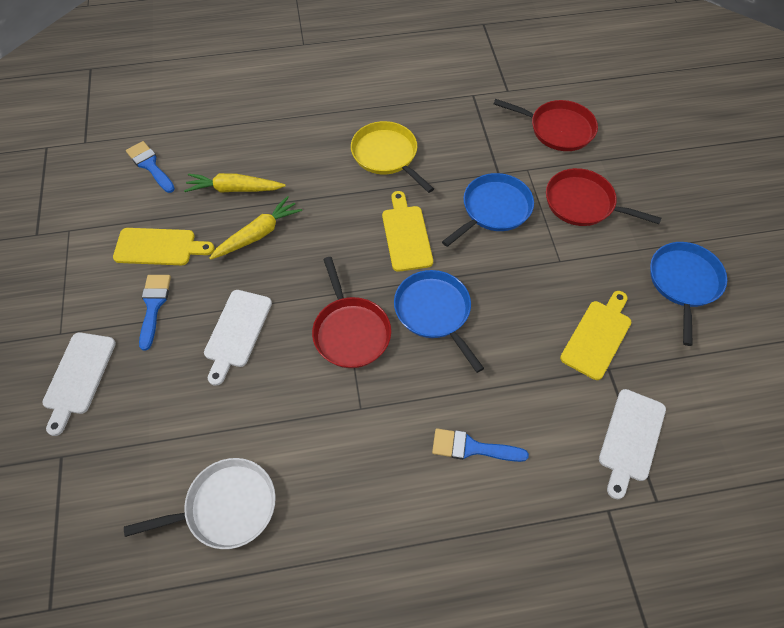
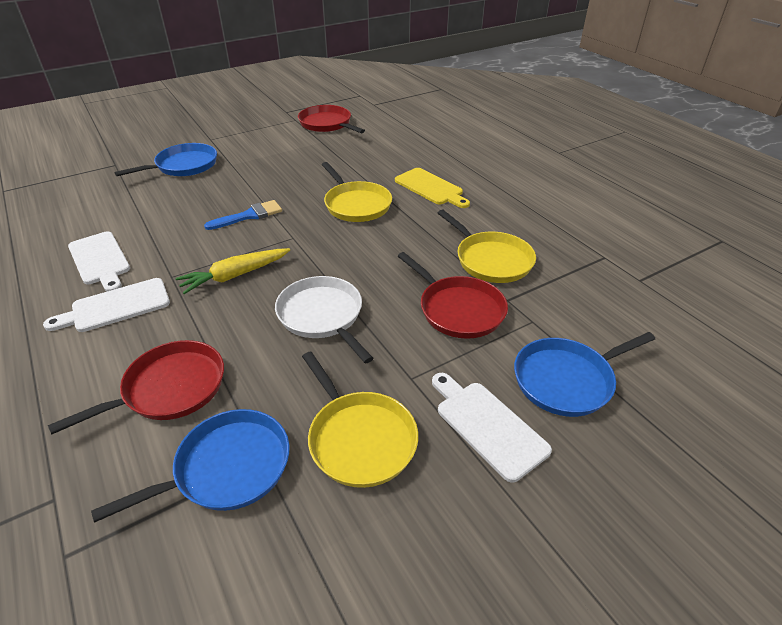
blue brush: [126,141,175,193] [139,275,171,351] [432,428,529,462] = 3 -> [204,200,282,230] = 1
yellow carrot: [184,173,286,193] [210,196,302,260] = 2 -> [175,248,290,294] = 1
yellow cutting board: [113,228,214,265] [382,191,433,272] [560,291,631,380] = 3 -> [395,168,470,208] = 1
yellow pan: [351,121,434,193] = 1 -> [302,352,418,488] [322,162,392,222] [438,210,536,283] = 3

